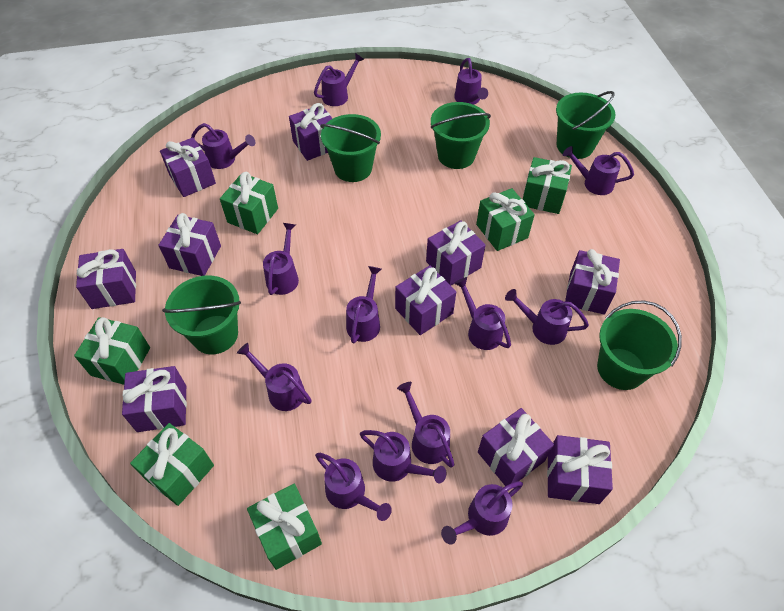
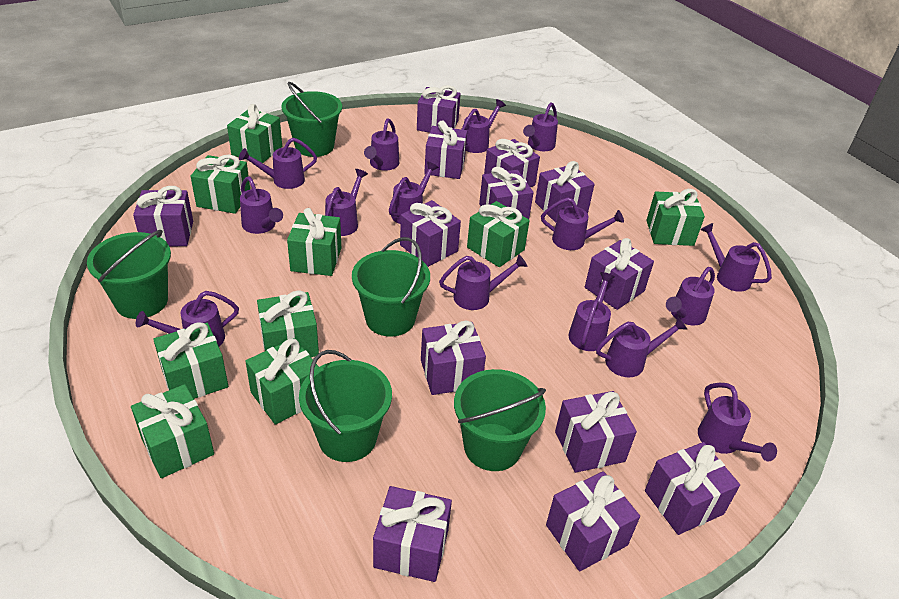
green gift: [74,317,150,385] [130,423,214,506] [220,172,278,234] [247,484,322,570] [476,188,535,251] [523,157,572,214] = 6 -> [131,384,214,478] [153,322,229,399] [191,155,250,214] [227,104,282,163] [245,338,319,425] [257,290,319,357] [287,208,341,276] [467,201,530,267] [646,189,705,246] = 9
purple gift: [76,249,136,309] [122,366,187,432] [158,213,221,276] [160,137,216,197] [289,103,333,161] [395,265,456,335] [426,220,486,286] [478,408,554,486] [547,435,613,504] [565,249,620,315] = 10 -> [133,186,193,246] [373,486,452,582] [400,200,461,267] [417,85,461,133] [421,320,486,395] [424,121,467,179] [479,167,533,219] [484,139,540,187] [535,161,595,223] [546,471,640,571] [555,391,637,473] [585,238,654,310] [645,442,740,535] = 13
purple watering can: [191,123,255,169] [237,343,312,411] [263,223,299,295] [314,53,364,106] [315,453,392,521] [346,266,381,343] [360,430,446,483] [397,382,455,468] [441,481,523,545] [454,58,488,105] [454,277,511,350] [505,289,589,345] [563,146,634,195] = 13 -> [136,291,239,346] [239,138,317,189] [240,176,283,234] [325,169,368,236] [364,118,399,171] [389,161,439,224] [439,255,527,310] [462,99,506,153] [523,102,558,151] [541,197,624,250] [568,272,615,351] [596,317,688,377] [666,267,715,325] [698,383,777,461] [700,223,772,292] = 15

